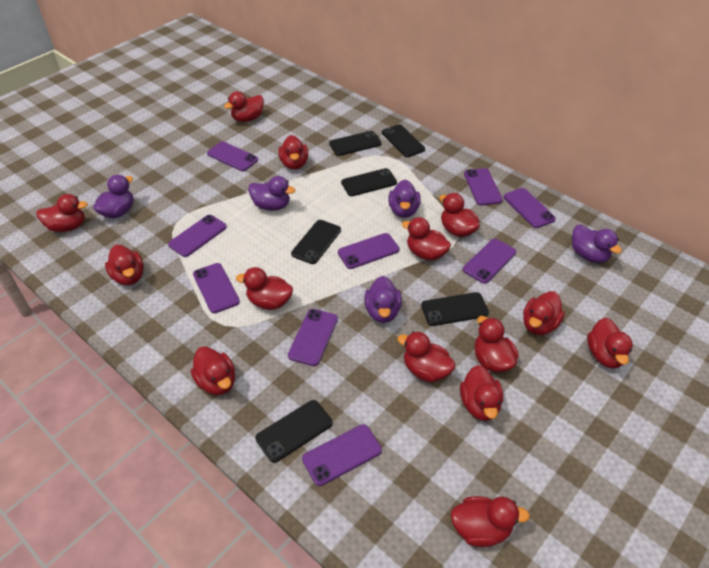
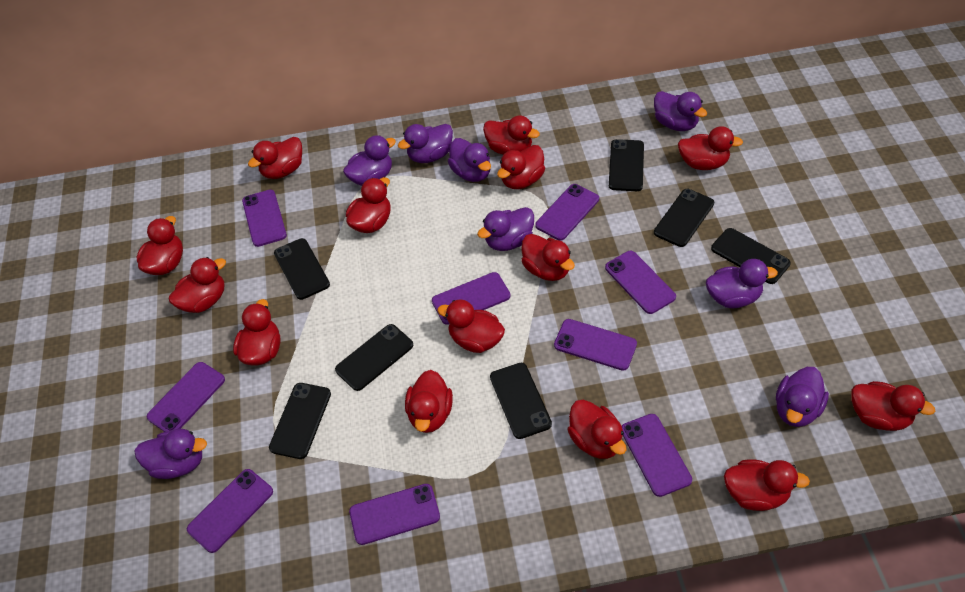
black phone: [255,400,333,463] [291,220,341,264] [329,131,382,156] [341,168,397,196] [382,124,425,157] [421,292,489,326] = 6 -> [269,383,331,459] [274,238,330,300] [335,324,413,391] [490,363,552,439] [609,139,644,191] [654,189,714,247] [711,228,791,284] = 7
purple duck: [93,175,134,218] [248,176,295,211] [364,276,402,323] [388,180,421,218] [572,225,622,263] = 5 -> [135,429,207,479] [343,135,396,186] [398,124,453,163] [448,138,491,182] [477,207,534,251] [654,91,707,131] [706,259,778,308] [776,367,829,427] = 8

